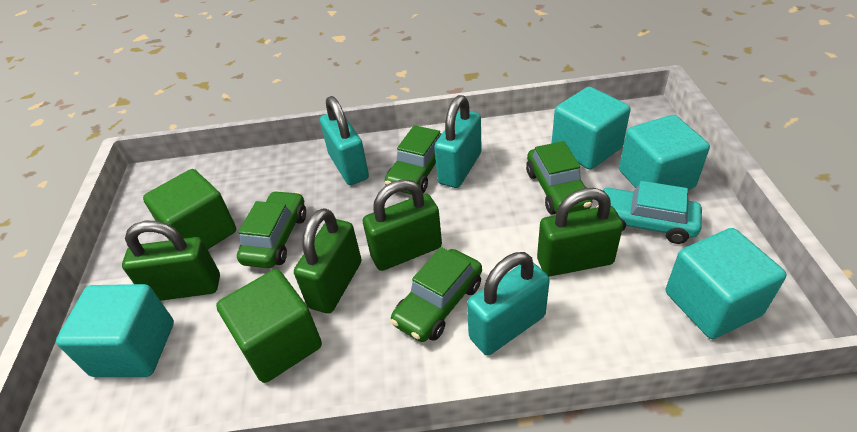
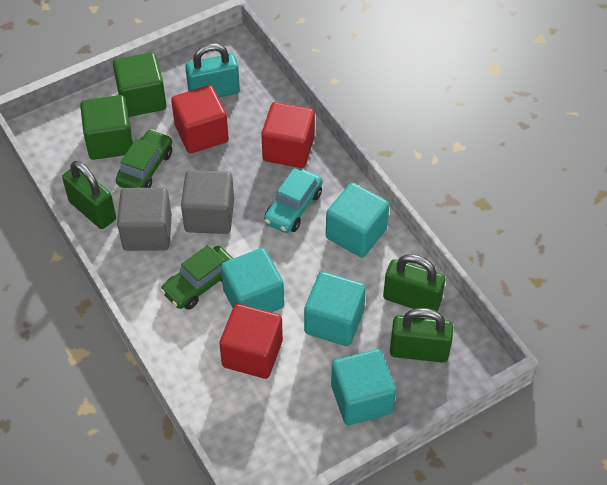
green car: [237,191,306,268] [385,125,442,194] [390,247,482,342] [526,141,593,215] = 4 -> [116,129,172,188] [160,245,234,310] = 2
green padlock: [122,221,220,301] [294,208,361,314] [363,179,442,271] [537,188,623,276] = 4 -> [62,161,116,229] [383,254,445,312] [390,308,453,363] = 3
grey cube: none = 0 -> [117,188,172,251] [181,170,234,234] = 2
red cube: none = 0 -> [171,85,229,153] [219,304,283,379] [261,102,315,168] = 3
turquoise padlock: [320,96,369,185] [434,95,482,188] [467,252,550,355] = 3 -> [185,43,240,97] = 1

